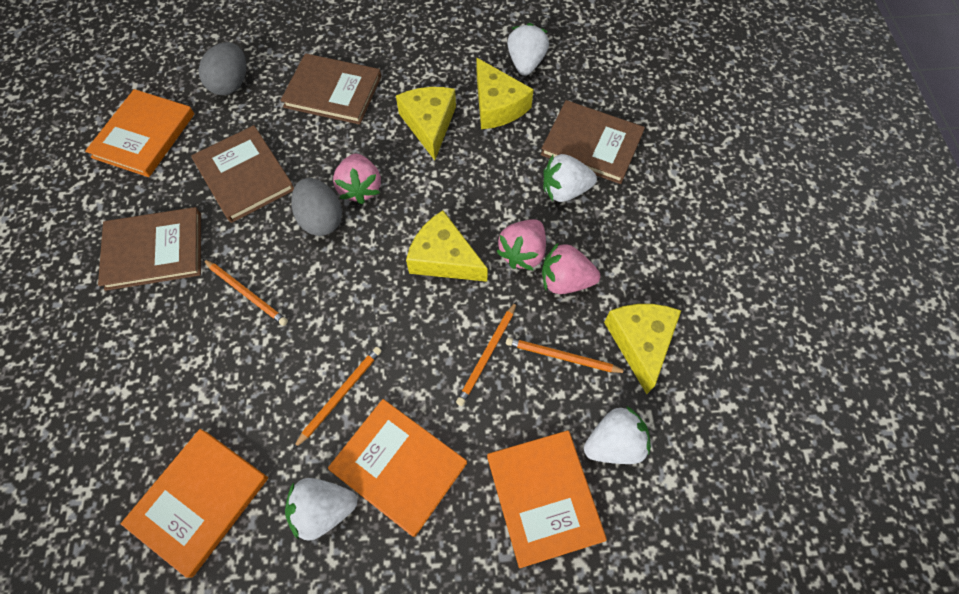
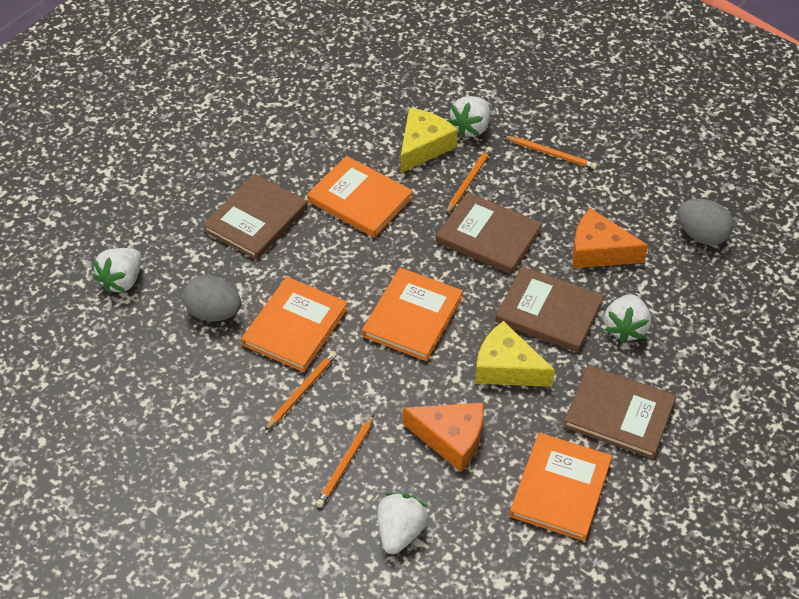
orange cheese: none = 0 -> [403,402,484,472] [572,208,648,268] = 2
pink strawberry: [333,154,381,204] [496,219,546,271] [542,242,600,294] = 3 -> none = 0
yellow cheese: [396,87,456,160] [406,211,488,282] [477,58,534,129] [604,304,681,394] = 4 -> [400,108,458,173] [475,321,555,387] = 2

